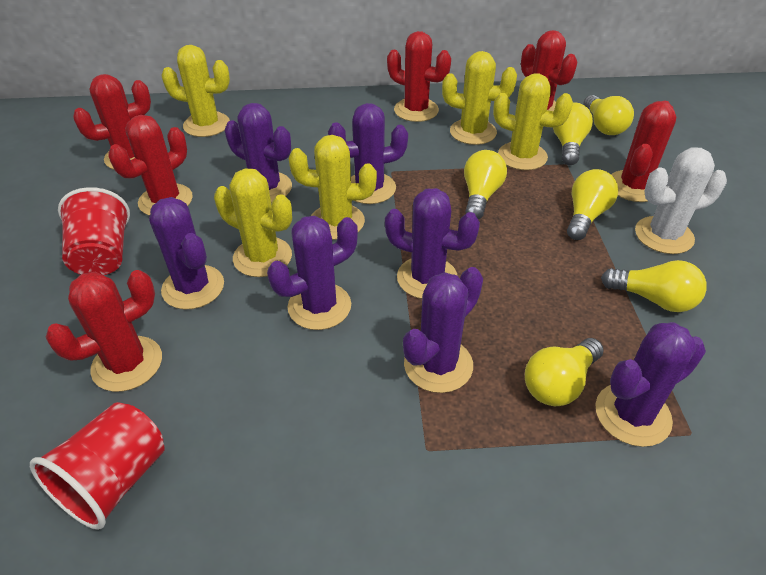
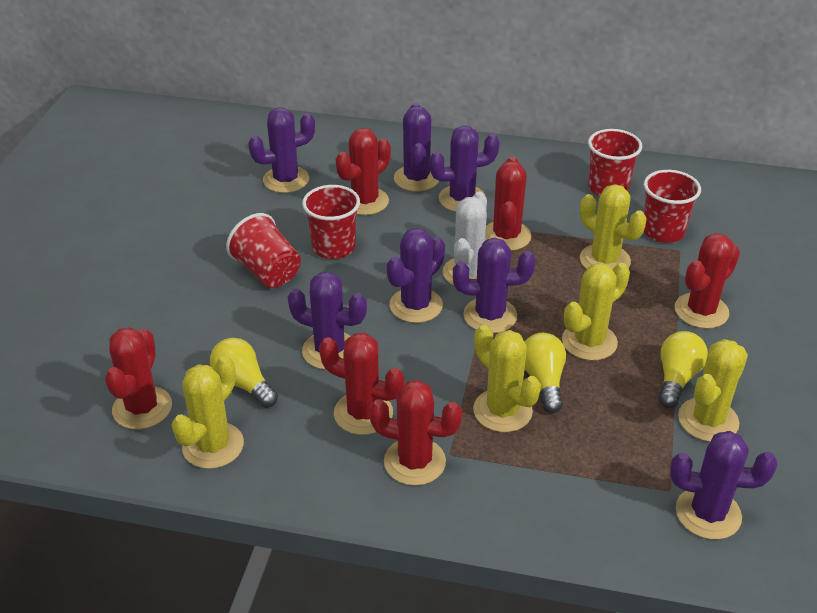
red cup: [30,402,164,530] [58,187,130,275] = 2 -> [226,213,301,288] [302,185,360,259] [588,129,642,196] [644,170,701,243] = 4
yellow light bulb: [464,150,507,219] [525,338,604,406] [553,102,593,165] [567,169,618,240] [583,95,634,135] [601,260,707,312] = 6 -> [210,338,278,408] [524,333,566,413] [658,331,708,408] = 3

